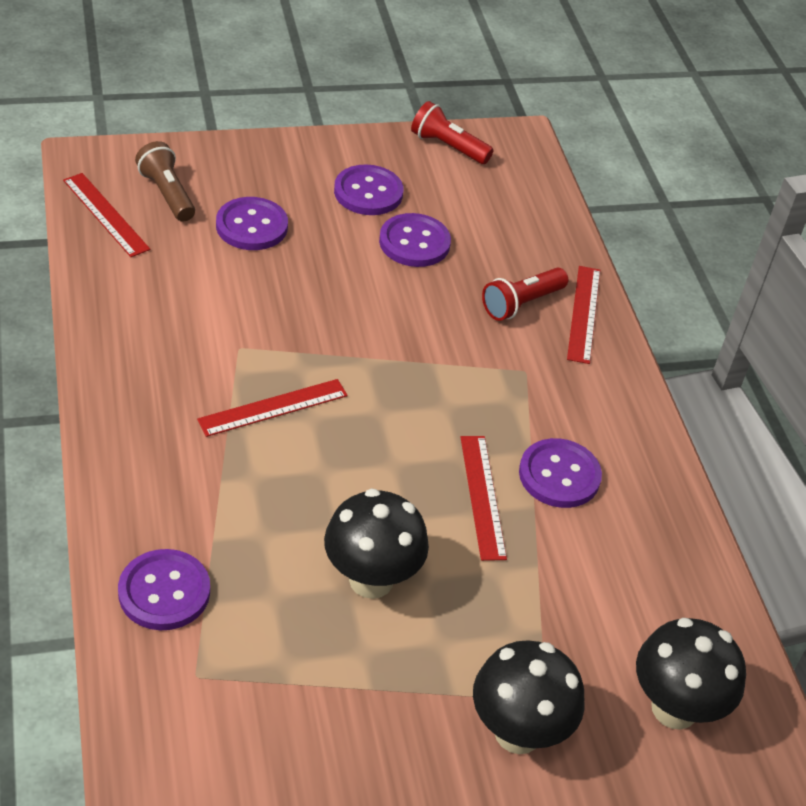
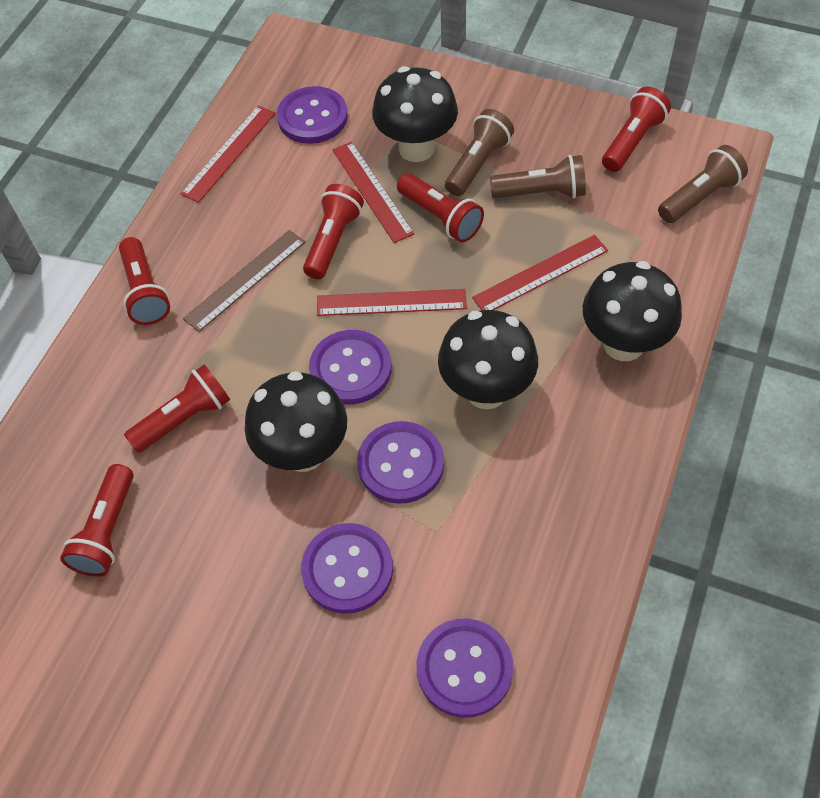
black mushroom: [324,489,429,599] [473,640,585,754] [636,618,746,730] = 3 -> [245,371,347,472] [372,66,458,162] [438,310,538,409] [583,261,682,361] = 4
brown flashlight: [135,141,195,222] = 1 -> [445,109,514,196] [490,155,586,198] [658,145,748,223] = 3
brown ruler: none = 0 -> [183,230,305,332] = 1
red flashlight: [411,101,493,164] [482,268,568,321] = 2 -> [60,464,134,577] [119,237,170,325] [124,365,230,453] [303,184,364,279] [397,173,484,242] [602,87,671,172] = 6

